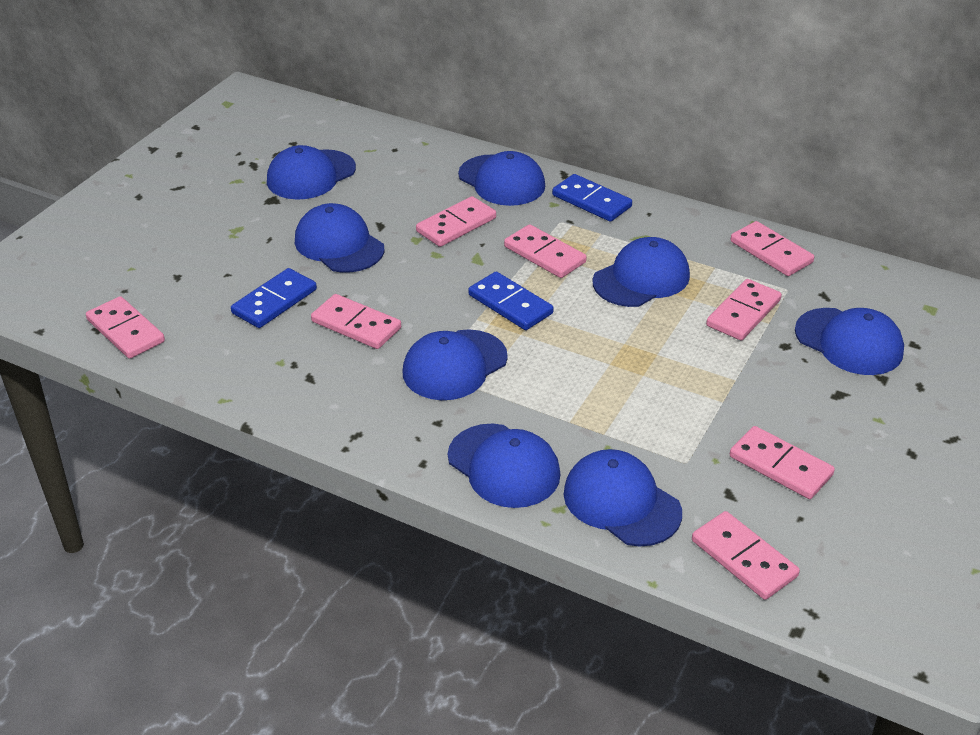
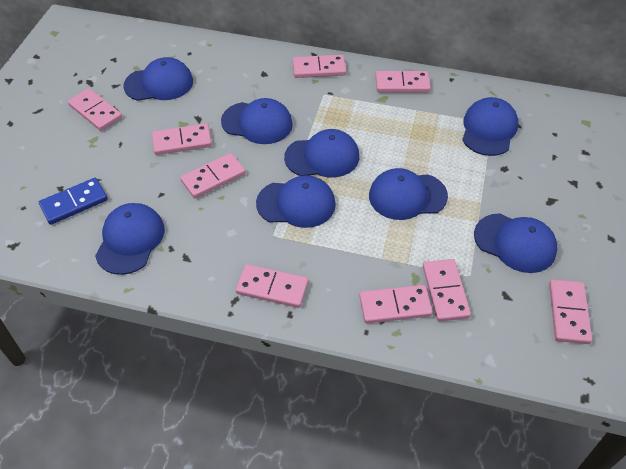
blue domino: [231,268,317,328] [468,272,554,330] [552,174,632,222] = 3 -> [39,178,108,225] = 1
pink domino: [86,296,165,359] [311,294,401,349] [416,196,496,247] [504,224,586,278] [692,511,800,600] [706,279,782,340] [730,221,814,276] [730,426,835,499] = 8 -> [68,88,122,131] [152,123,212,155] [180,153,246,198] [236,264,308,308] [293,55,346,78] [359,285,433,323] [375,71,431,92] [423,259,471,322] [549,279,592,344] = 9

